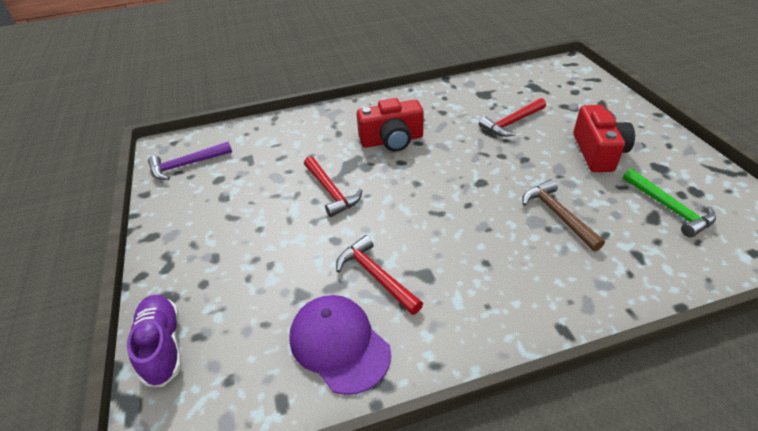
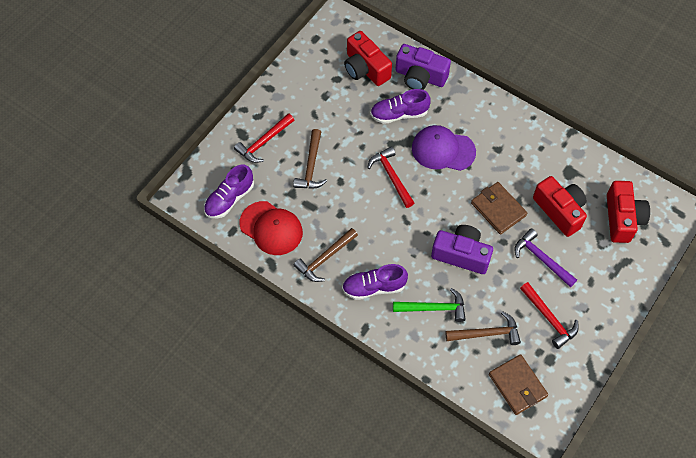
brown hammer: [522,179,605,251] = 1 -> [293,129,327,189] [293,228,358,282] [445,311,521,345] = 3
brown wallet: none = 0 -> [471,182,527,234] [489,354,548,415] = 2
purple camera: none = 0 -> [395,44,451,90] [431,225,493,274] = 2
purple shoe: [127,295,182,387] = 1 -> [204,164,254,218] [342,264,408,300] [370,89,431,124] = 3
red camera: [357,98,424,152] [573,105,635,172] = 2 -> [344,31,392,86] [533,176,587,237] [607,181,650,243] = 3
red cap: none = 0 -> [240,201,303,255] = 1

